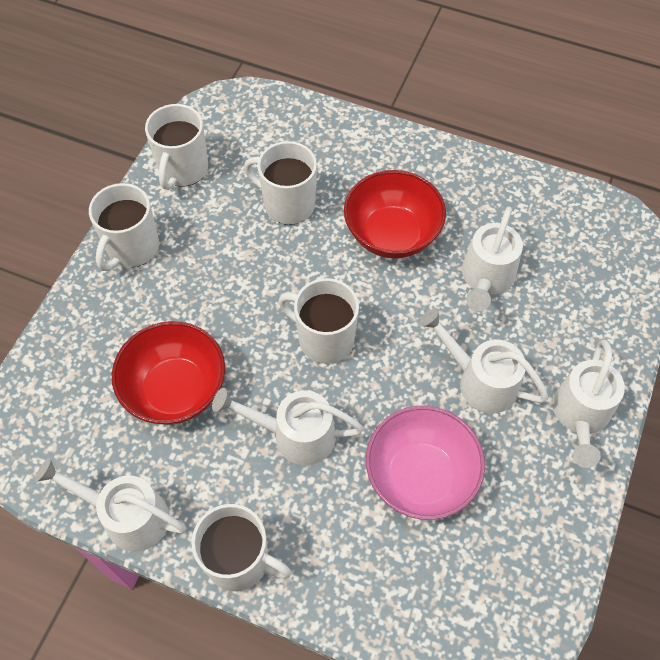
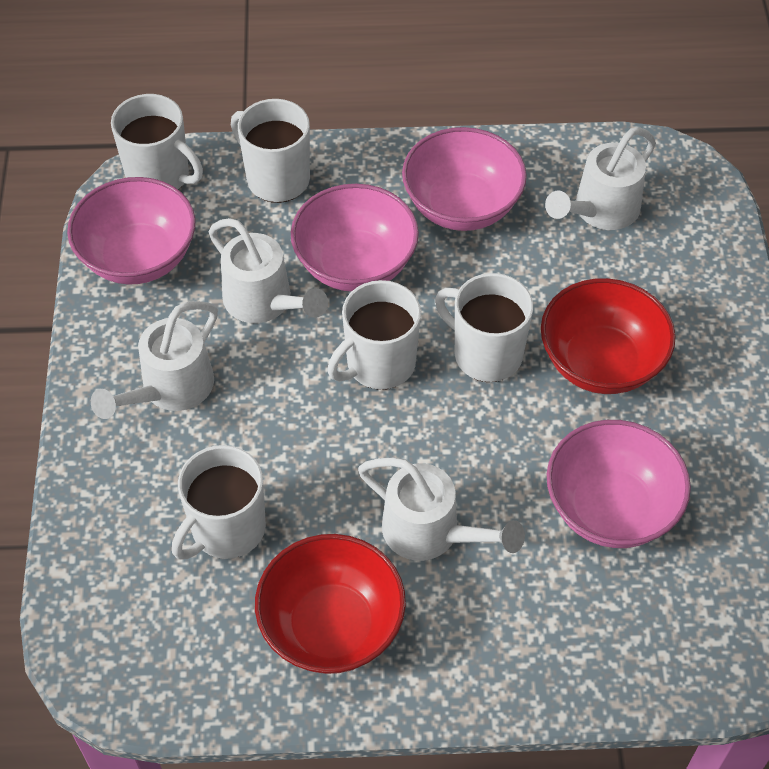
pink bowl: [366,406,485,520] = 1 -> [67,177,195,284] [291,184,419,292] [402,127,527,231] [547,420,691,548] = 4
white watering can: [35,458,186,552] [212,388,364,465] [419,308,548,414] [462,207,523,311] [552,340,625,468] = 5 -> [91,301,218,419] [209,218,328,323] [358,457,525,561] [545,127,656,230] = 4

